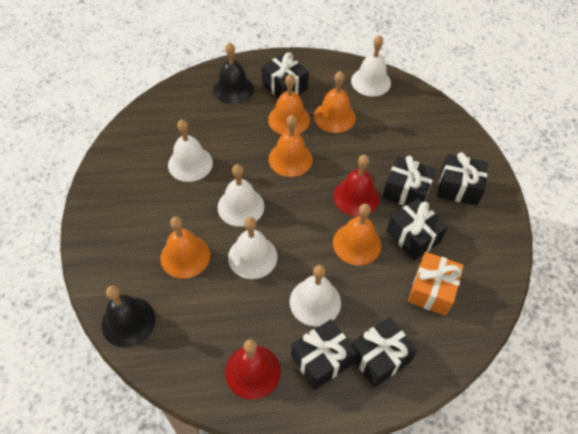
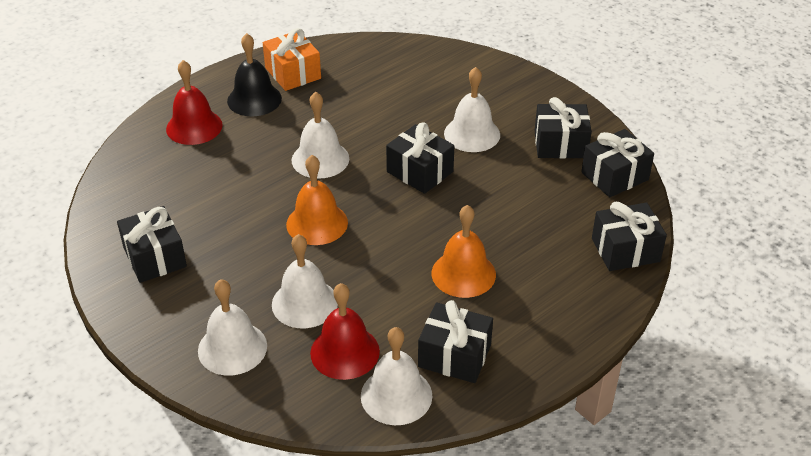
black bell: [102,286,155,347] [213,42,254,104] = 2 -> [227,33,282,116] = 1
orange bell: [160,216,210,279] [268,74,310,135] [269,115,313,177] [314,71,356,133] [333,204,381,265] = 5 -> [286,155,348,245] [431,205,496,298] = 2

